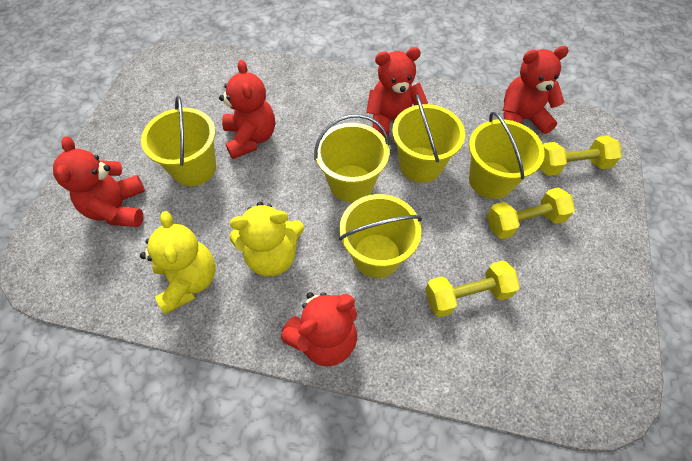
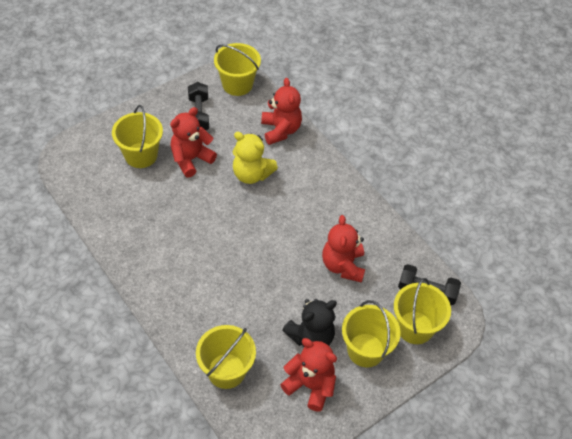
black dumbbell: none = 0 -> [188,82,209,130] [398,264,461,305] = 2
black teddy bear: none = 0 -> [282,299,337,347] = 1
red teddy bear: [53,136,145,227] [219,60,275,159] [281,292,357,366] [366,47,428,138] [503,46,569,134] = 5 -> [170,107,217,178] [261,78,302,145] [280,338,337,412] [322,215,365,283] = 4
yellow dumbbell: [425,260,520,317] [487,187,575,239] [539,136,622,176] = 3 -> none = 0
yellow teddy bear: [140,211,215,314] [229,202,304,276] = 2 -> [233,132,278,184] = 1

